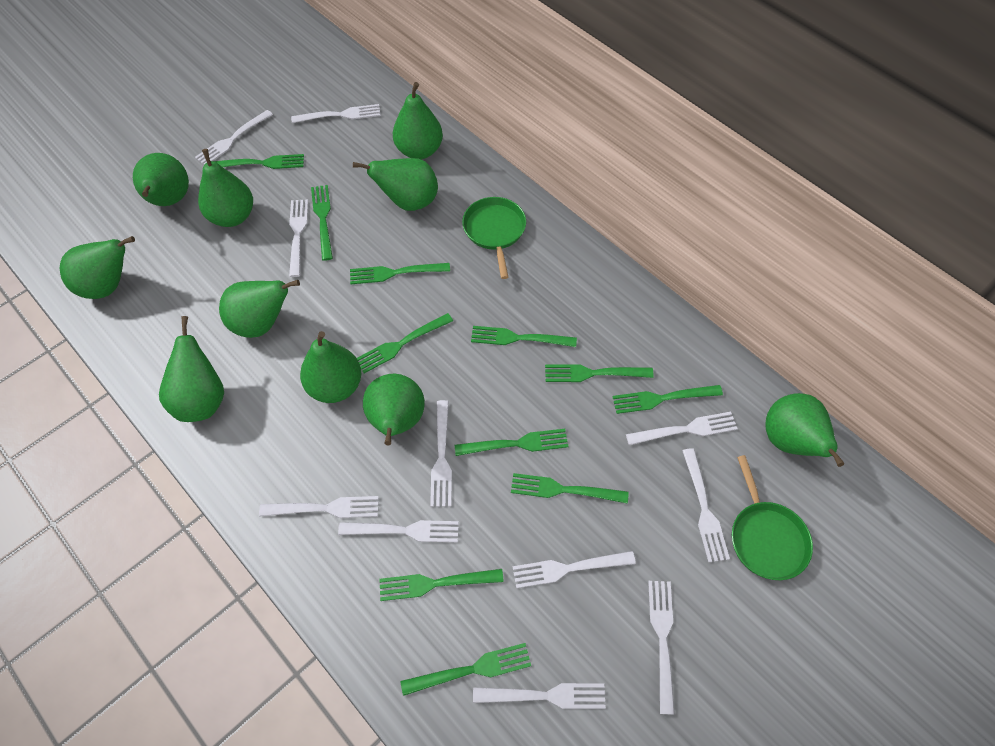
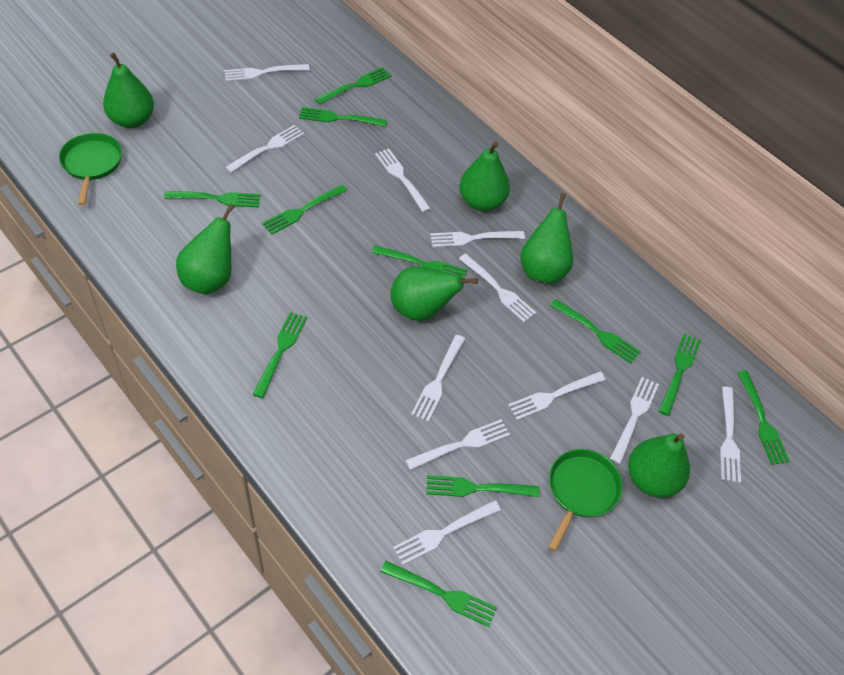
green pear: [59,236,135,299] [133,153,189,206] [159,316,224,422] [198,149,253,227] [219,280,300,338] [300,331,361,403] [353,158,438,211] [363,374,425,445] [393,82,443,159] [765,393,845,467] = 10 -> [103,53,154,128] [176,203,235,294] [390,266,478,321] [459,142,510,211] [520,193,573,284] [628,433,690,498] = 6

